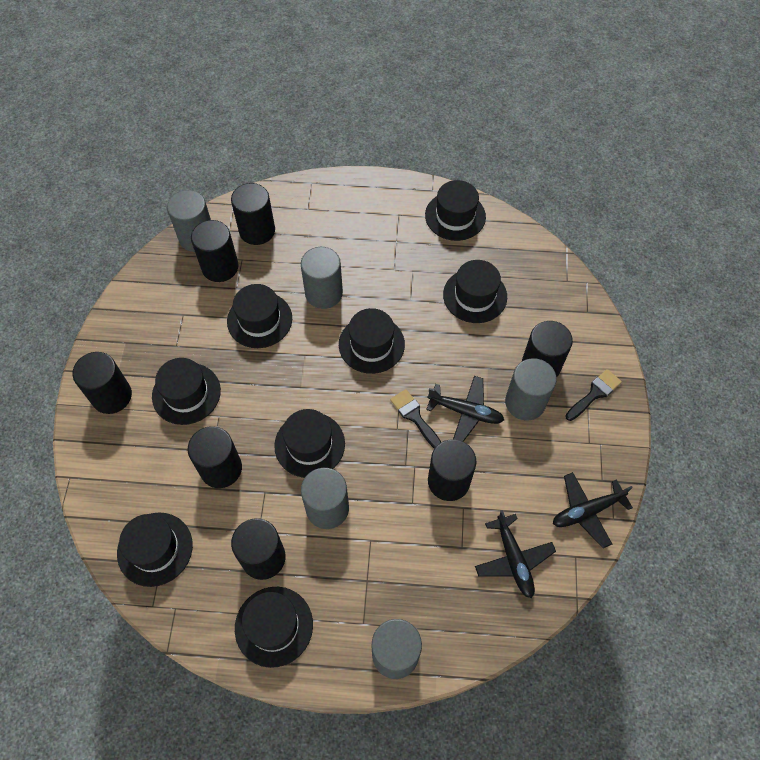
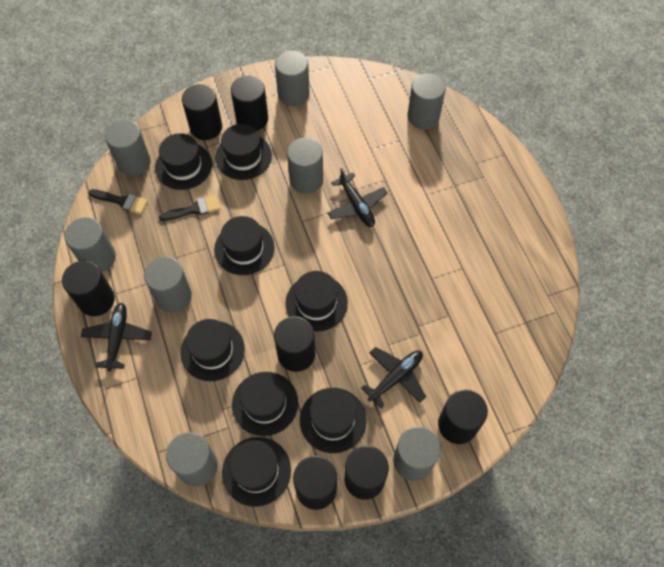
grey cylinder: [167,190,211,252] [301,247,343,309] [301,468,349,529] [372,619,422,679] [505,358,557,420] = 5 -> [64,217,116,272] [105,120,151,176] [144,257,192,312] [166,432,218,487] [275,50,310,106] [287,138,323,194] [393,427,441,481] [408,73,446,129] = 8

